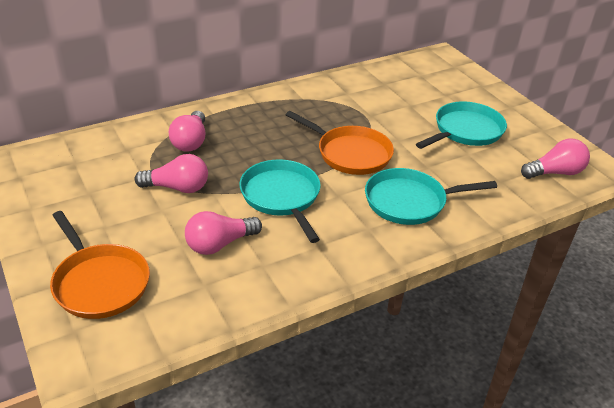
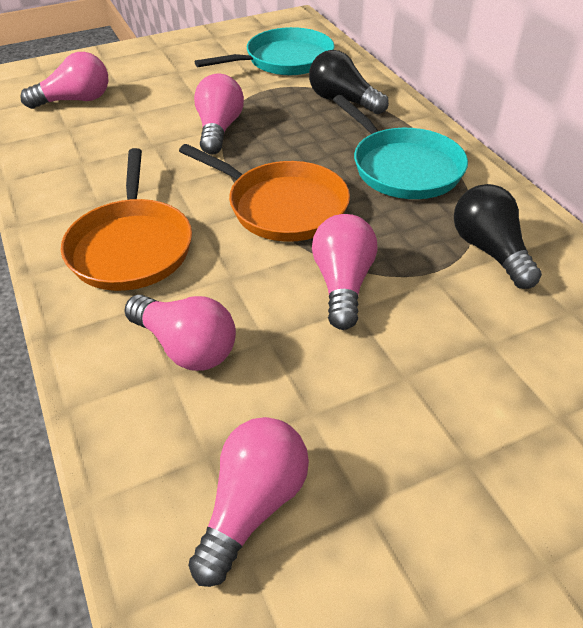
black light bulb: none = 0 -> [309,50,389,114] [454,184,542,289] = 2
pink light bulb: [135,154,208,193] [169,111,205,152] [185,211,262,255] [521,139,590,179] = 4 -> [20,52,108,109] [125,295,236,371] [188,417,309,587] [194,74,244,154] [312,214,378,330] = 5
turquoise pan: [239,159,321,243] [365,168,497,225] [416,101,507,149] = 3 -> [194,27,335,75] [333,95,468,199] = 2

